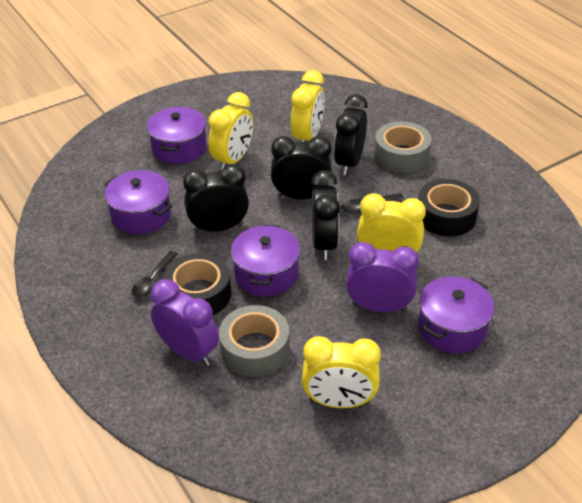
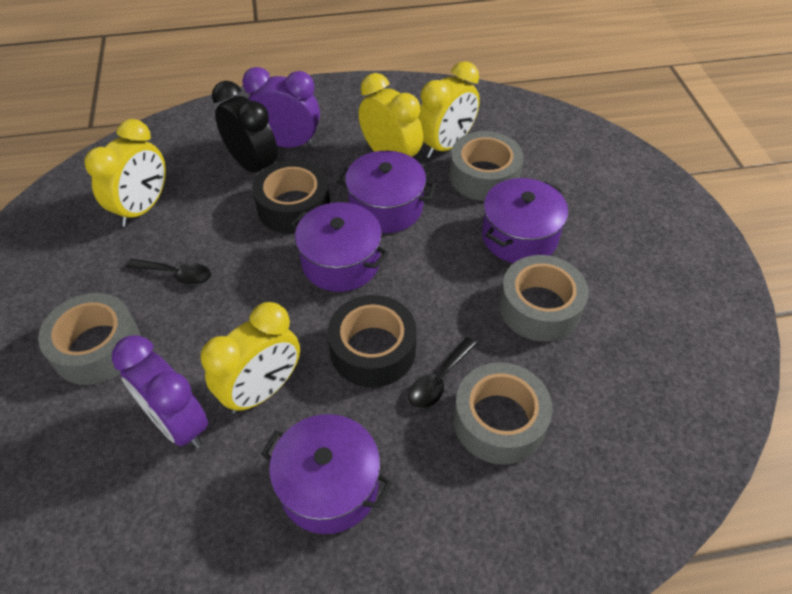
black clock: [183,164,249,233] [271,136,332,199] [311,170,340,260] [334,94,368,175] = 4 -> [212,81,278,173] = 1
grey tape: [219,305,290,377] [374,121,432,173] = 2 -> [38,293,141,385] [449,131,524,201] [453,362,552,465] [499,255,589,342] = 4

